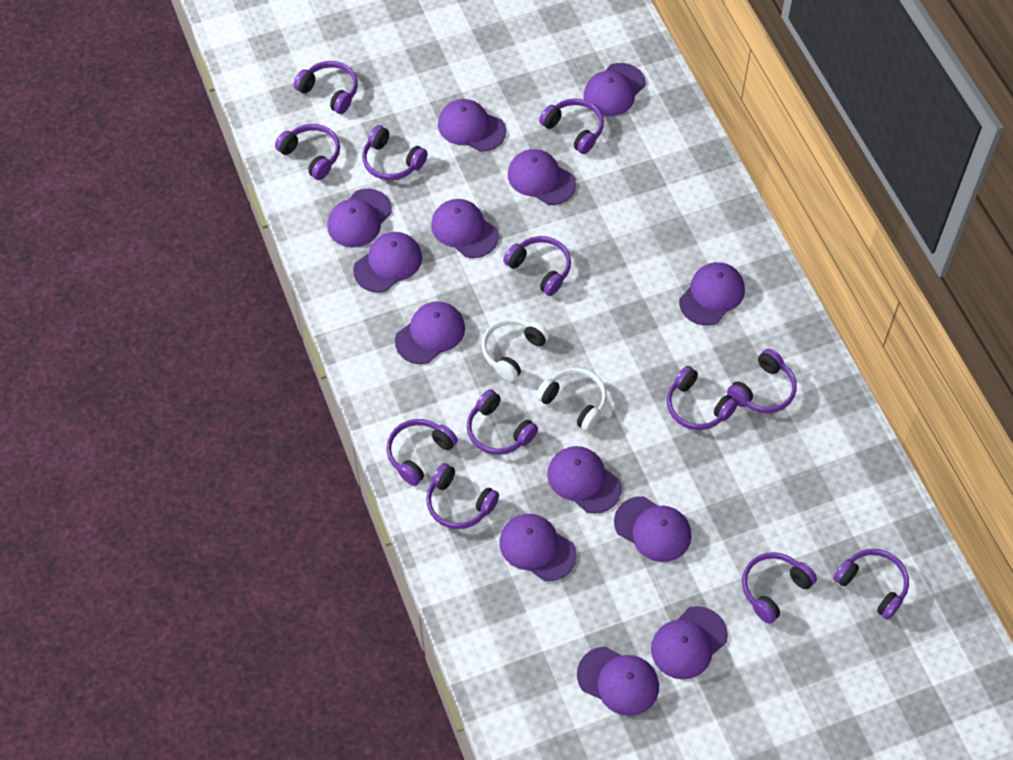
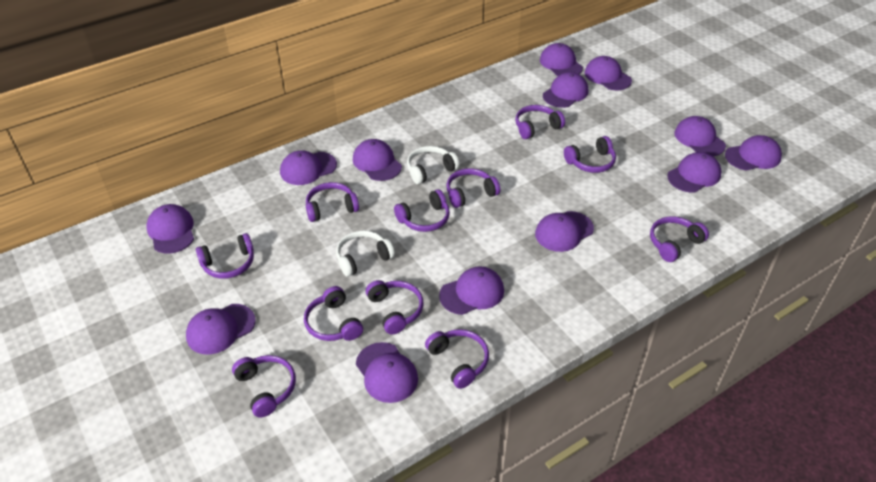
purple headphones: [275,124,340,180] [294,61,358,114] [362,125,428,180] [386,419,458,486] [426,463,499,529] [467,389,538,455] [503,236,571,296] [539,98,604,154] [667,366,738,430] [727,349,797,413] [742,552,817,624] [833,549,909,620] = 12 -> [196,233,254,279] [232,355,296,418] [304,286,363,341] [306,182,359,222] [366,280,423,334] [394,189,450,232] [425,329,489,389] [446,168,500,208] [515,105,565,139] [564,136,616,173] [650,216,709,262] = 11

